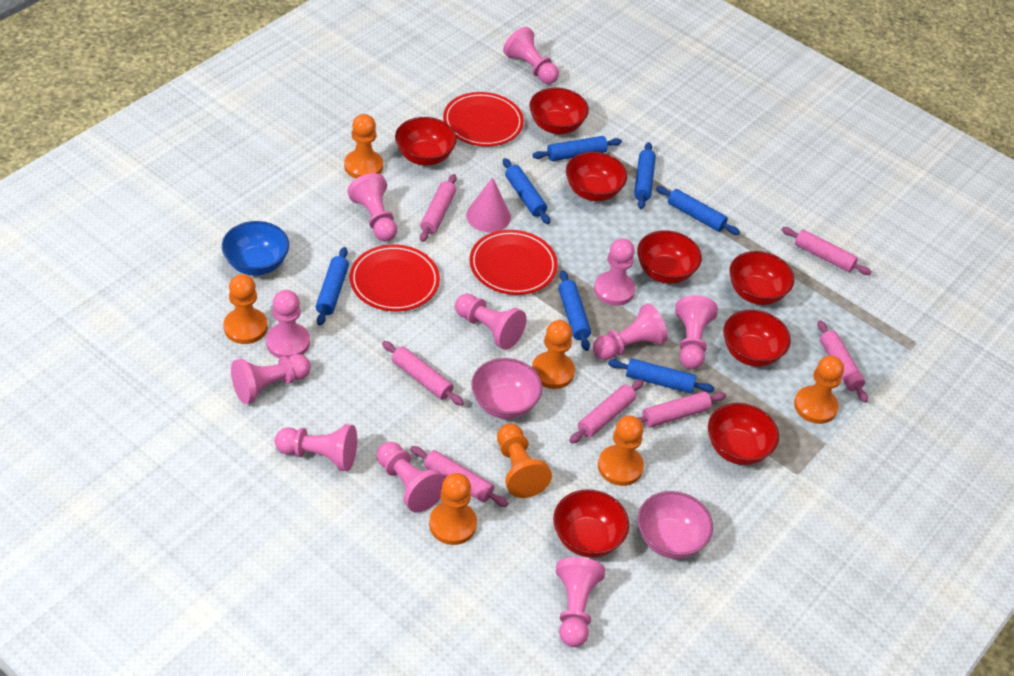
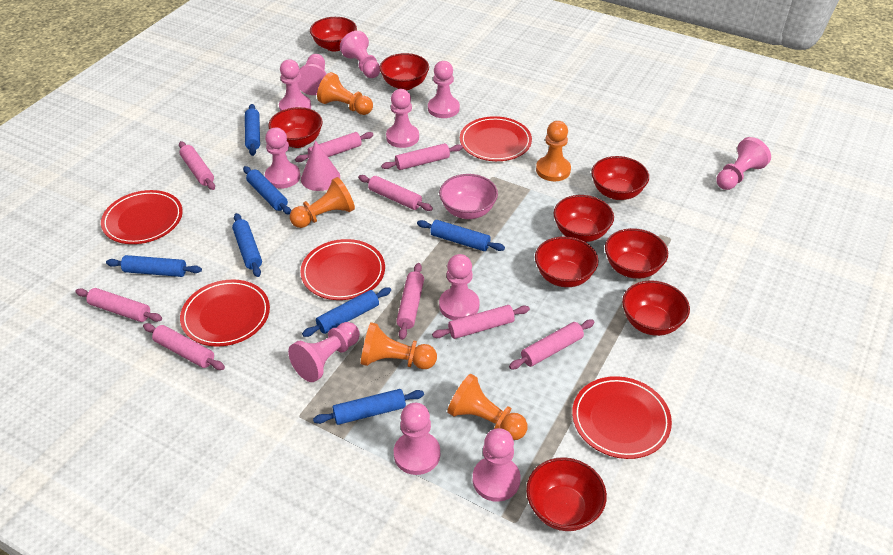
blue bowl: [222,221,289,276] = 1 -> none = 0
orange pawn: [223,274,268,344] [344,114,383,179] [429,473,477,545] [497,423,552,498] [532,320,575,389] [598,416,644,486] [794,356,844,424] = 7 -> [290,177,355,228] [317,72,373,115] [361,322,437,369] [447,374,528,440] [536,121,571,181] = 5
pink bowl: [471,358,542,419] [638,491,713,559] = 2 -> [439,174,498,219] = 1
pink rolling pin: [382,341,464,406] [410,446,509,507] [420,174,457,242] [569,379,644,444] [637,391,726,427] [781,227,872,275] [818,320,868,403] = 7 -> [75,288,162,322] [143,323,225,370] [179,141,215,190] [295,132,373,162] [358,175,433,211] [381,143,463,170] [396,263,424,340] [432,305,530,339] [509,320,595,369] = 9
red bowl: [395,117,457,166] [529,88,589,134] [553,489,629,558] [566,152,627,201] [637,230,702,284] [708,403,779,465] [723,310,791,367] [729,251,794,305] = 8 -> [268,107,323,148] [310,17,357,52] [379,53,429,90] [526,457,607,531] [535,236,599,287] [554,195,614,242] [591,156,649,200] [605,228,668,279] [622,280,690,336] = 9
red plate: [350,244,440,311] [443,92,524,146] [470,230,558,295] = 3 -> [101,190,183,244] [180,279,270,347] [300,239,385,300] [460,116,532,161] [572,376,672,459] = 5

